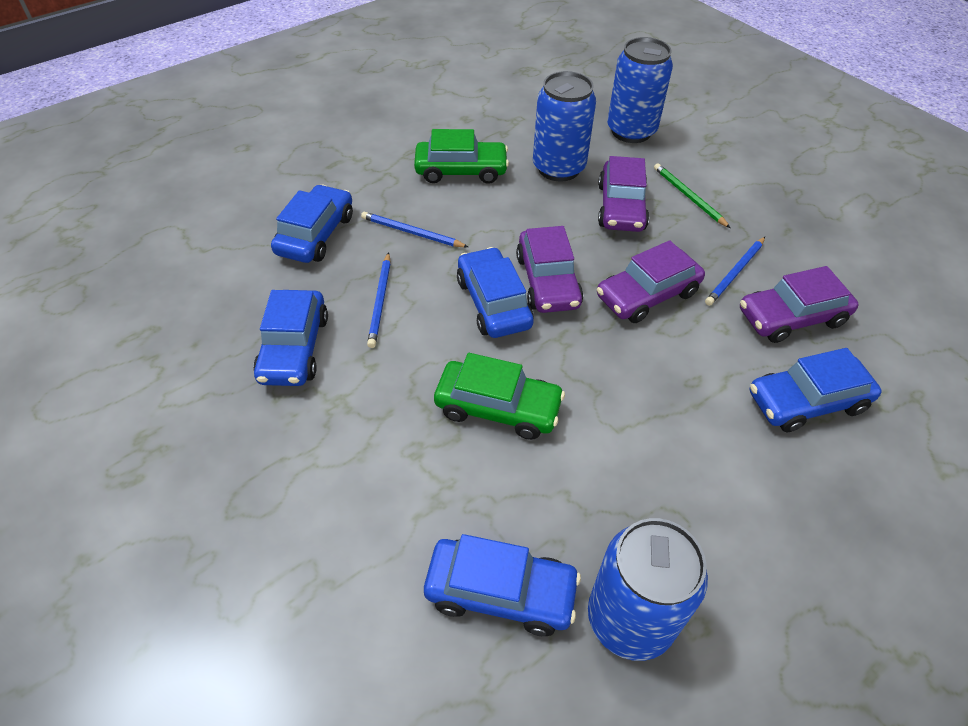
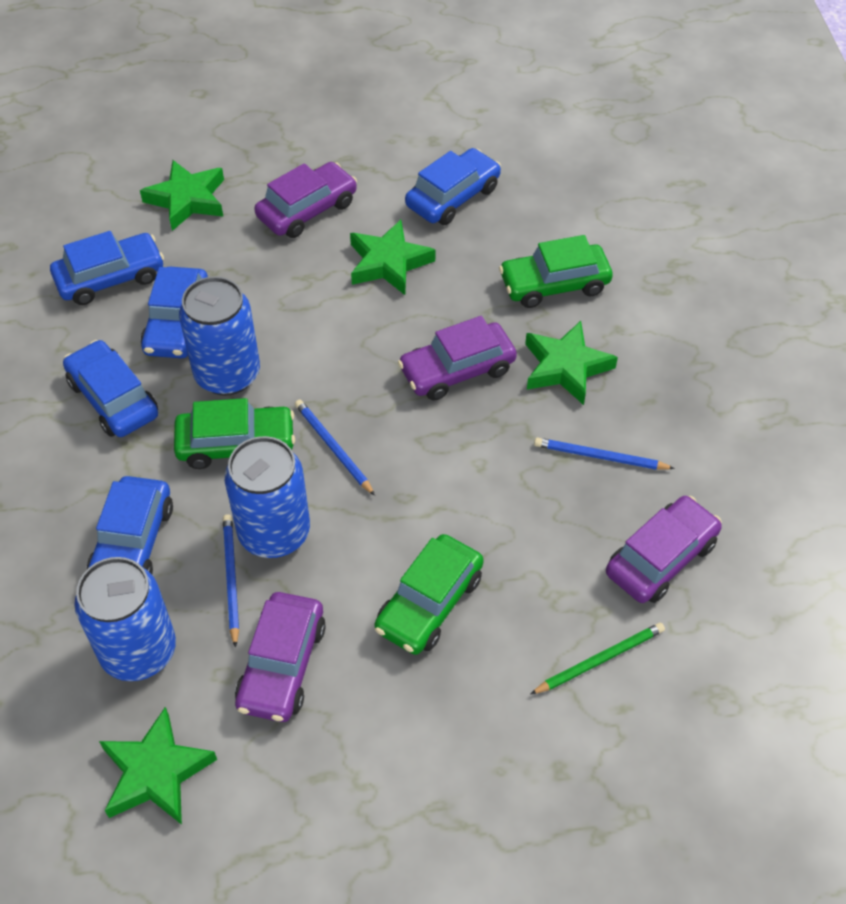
green car: [414,129,509,184] [434,353,565,440] = 2 -> [174,398,295,469] [374,534,484,655] [499,235,613,308] = 3
green star: none = 0 -> [99,707,217,825] [140,160,224,231] [350,220,435,295] [525,321,618,405] = 4

